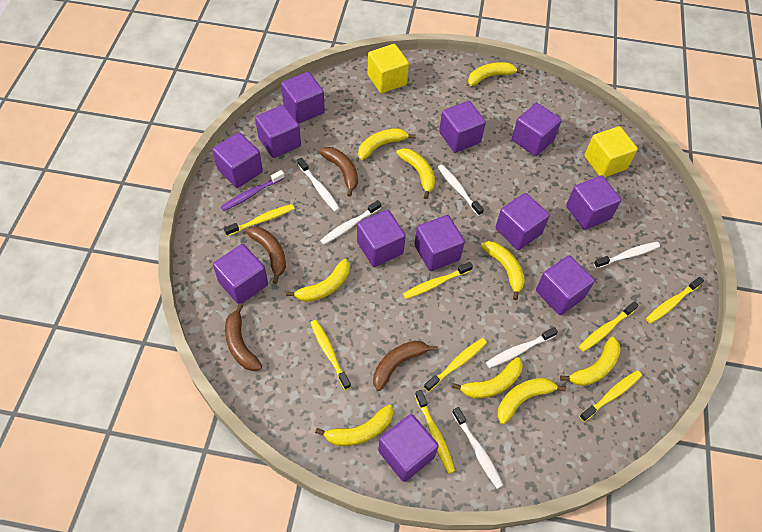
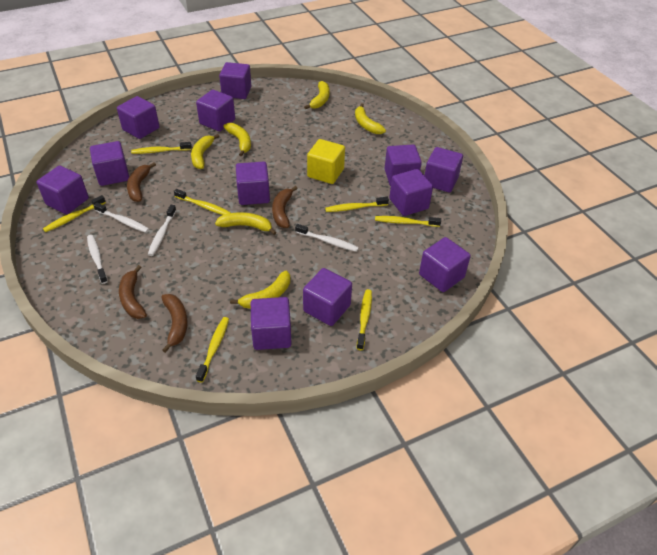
purple toothbrush: [221,170,285,211] = 1 -> none = 0
white toothbrush: [297,158,340,212] [320,200,381,245] [438,164,484,216] [452,407,503,489] [486,327,558,368] [594,242,660,268] = 6 -> [87,235,108,284] [93,202,149,233] [148,205,176,256] [295,224,359,252] = 4
yellow banana: [286,259,350,302] [315,405,393,446] [358,128,416,160] [396,148,435,199] [452,357,523,399] [468,62,524,86] [480,241,525,300] [497,378,566,424] [560,337,621,386] = 9 -> [191,134,220,169] [215,212,277,235] [223,123,251,156] [230,271,290,309] [304,81,330,109] [355,103,386,134] = 6
yellow cube: [368,44,409,93] [585,126,638,177] = 2 -> [307,139,345,184] = 1
yellow toothbrush: [224,204,295,236] [310,320,351,390] [403,262,473,299] [415,390,455,474] [424,338,487,392] [579,301,639,352] [579,370,642,422] [646,277,704,324] = 8 -> [43,195,106,232] [131,142,191,154] [174,189,231,215] [196,317,229,383] [325,197,389,212] [357,289,372,350] [375,216,441,227] = 7

